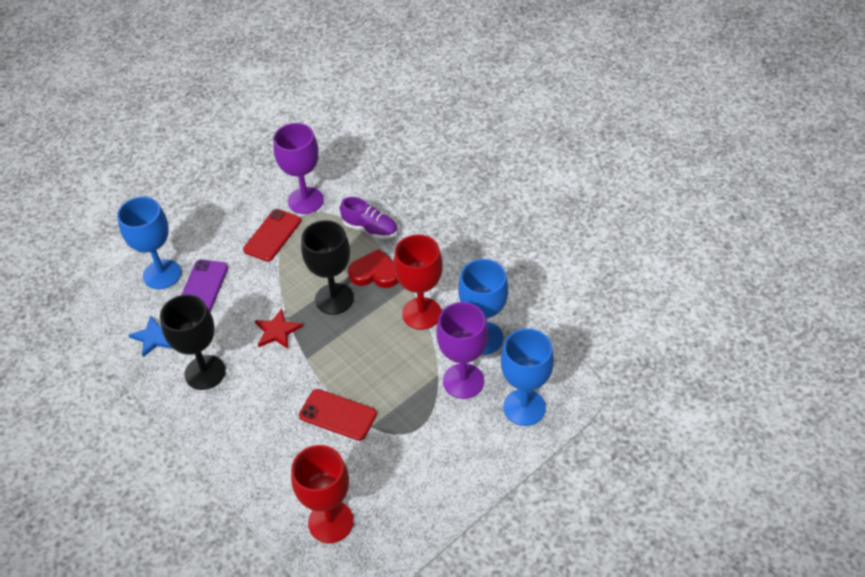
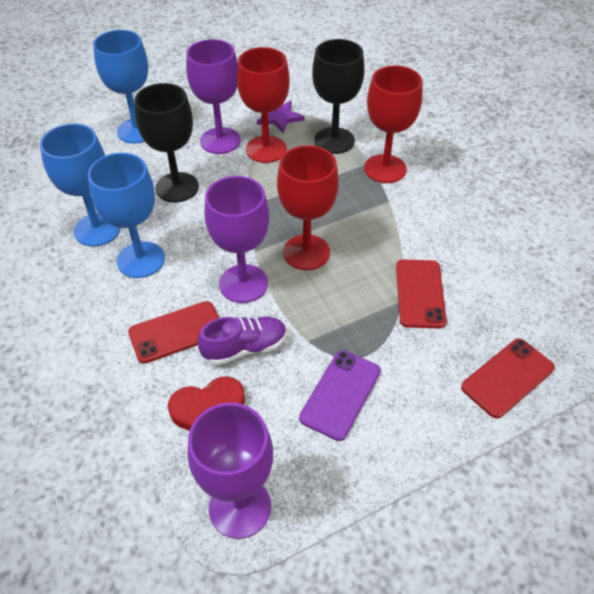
blue star: [129,315,173,357] = 1 -> none = 0
purple goblet: [273,123,324,214] [436,302,488,399] = 2 -> [186,39,241,154] [187,403,273,539] [205,176,269,303] = 3
purple star: none = 0 -> [257,101,305,133] = 1
red goblet: [291,445,354,543] [394,235,443,330] = 2 -> [237,47,289,163] [277,145,339,270] [364,65,422,183] = 3
red phone: [243,209,301,262] [299,389,377,441] = 2 -> [128,301,219,364] [396,260,447,328] [461,339,555,418] = 3
red star: [255,308,303,349] = 1 -> none = 0

